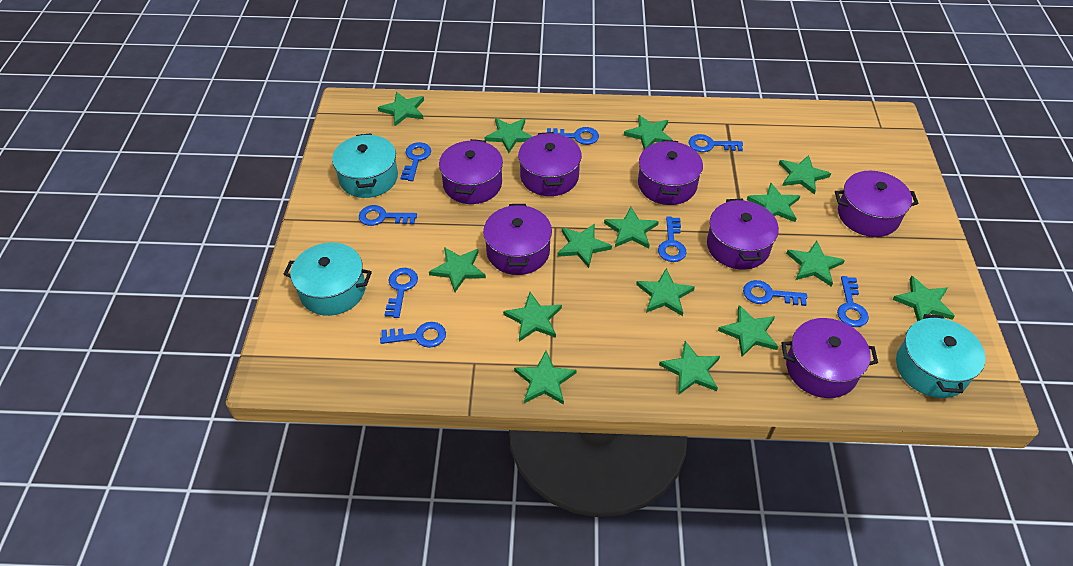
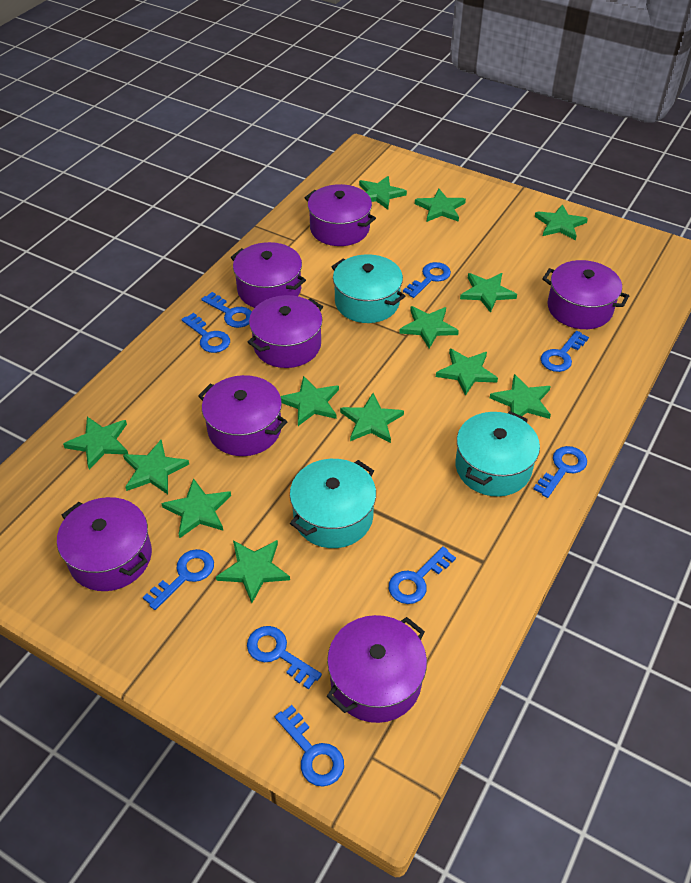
green star: [378,92,424,126] [429,247,486,292] [485,118,533,153] [503,292,562,342] [514,351,577,405] [557,223,612,268] [604,207,659,248] [624,115,673,149] [636,268,695,316] [659,341,720,395] [718,305,778,357] [747,183,800,222] [779,155,831,194] [786,241,845,287] [892,276,955,321] = 15 -> [63,417,128,470] [123,440,189,494] [161,478,231,538] [216,540,290,603] [280,376,339,426] [340,393,404,443] [359,176,407,210] [399,306,459,349] [415,189,466,222] [436,349,498,396] [460,273,517,313] [490,374,551,419] [535,204,588,240] = 13

